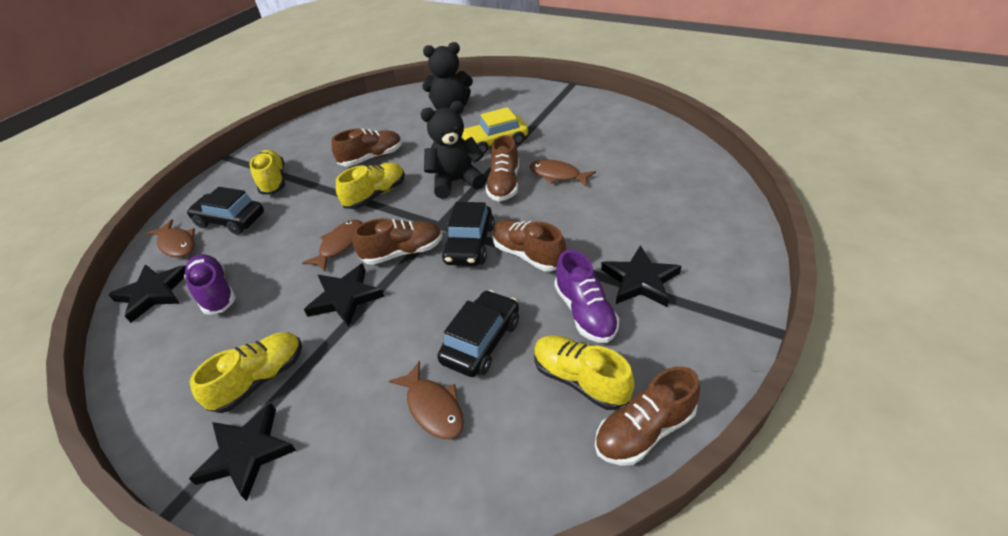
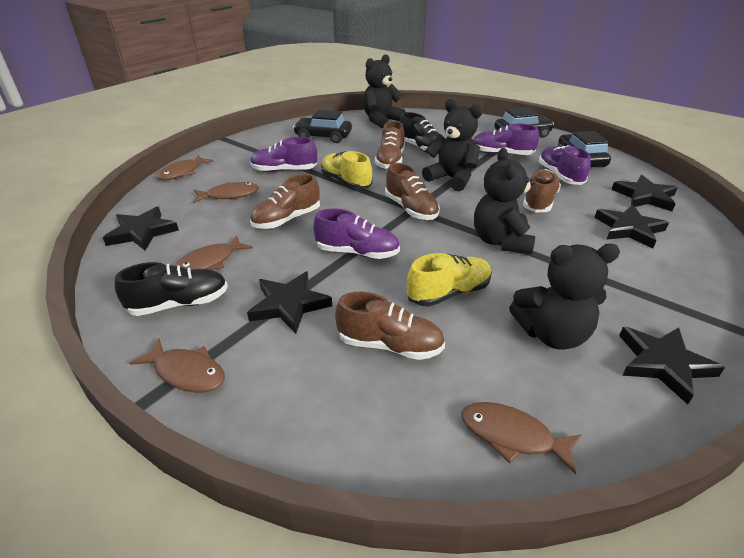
black shoe: none = 0 -> [115,262,228,316] [399,112,444,154] = 2
black star: [108,265,186,323] [189,403,297,501] [304,263,384,327] [601,245,682,307] = 4 -> [103,207,179,251] [247,271,332,334] [594,205,669,249] [611,175,678,211] [619,327,725,404] = 5
black teddy bear: [420,101,486,199] [422,42,473,109] = 2 -> [363,54,405,128] [422,99,482,191] [474,148,535,254] [509,244,620,350] = 4
brown fish: [147,219,195,258] [302,220,363,271] [389,361,464,439] [530,159,596,187] = 4 -> [129,338,225,393] [156,155,213,180] [174,235,253,270] [193,182,259,203] [462,402,581,475] = 5
purple shoe: [184,254,236,315] [555,250,619,343] = 2 -> [250,137,317,172] [313,208,400,259] [473,124,539,155] [539,145,591,185] = 4
yellow car: [461,107,528,154] = 1 -> none = 0
yellow shoe: [190,332,302,413] [250,150,285,195] [336,163,405,209] [534,335,635,410] = 4 -> [321,151,373,189] [407,253,492,307] = 2

